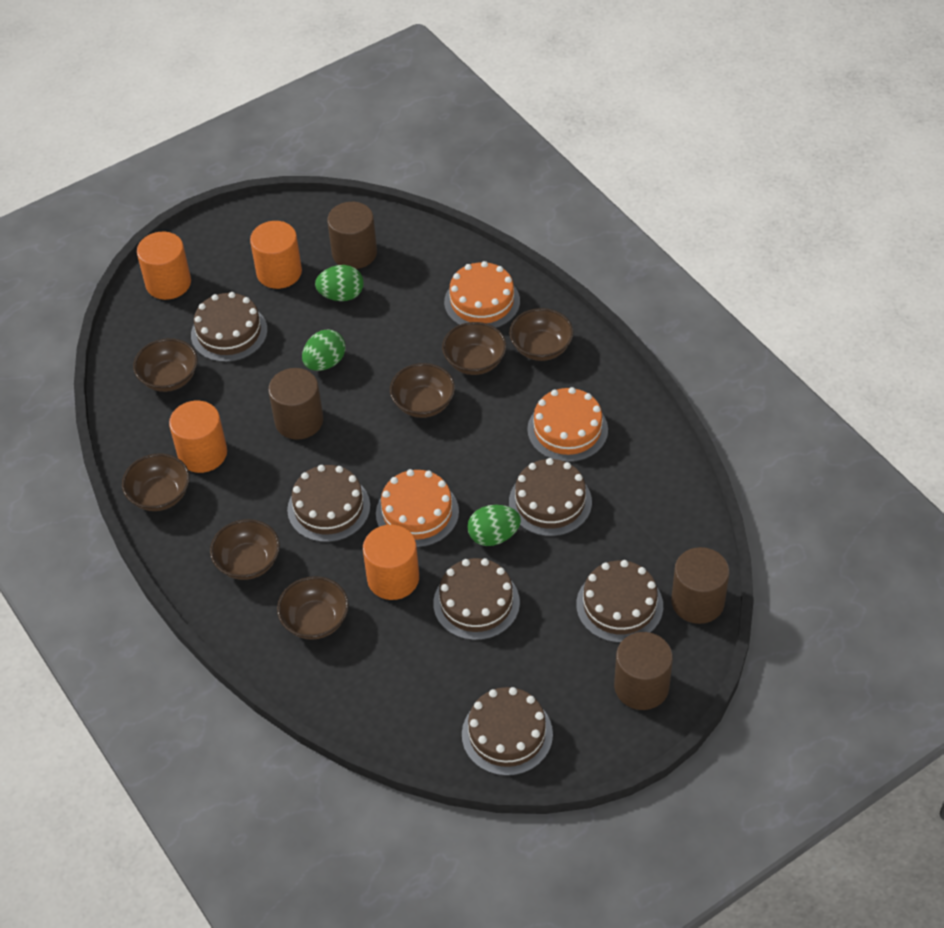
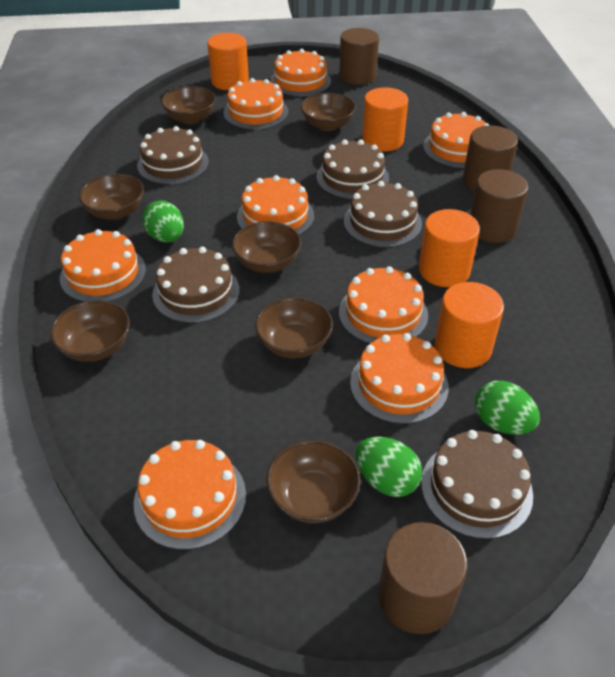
brown cake: [191,292,268,362] [287,465,370,542] [433,558,520,640] [462,687,553,776] [509,458,592,536] [576,560,663,643] = 6 -> [137,126,209,184] [152,247,239,323] [316,139,389,199] [344,181,422,247] [421,430,533,539] = 5
orange cake: [376,469,459,547] [444,261,520,328] [527,387,608,462] = 3 -> [60,229,146,302] [134,440,246,550] [224,78,288,130] [237,175,314,235] [270,49,331,96] [339,266,428,344] [350,333,448,424] [423,112,489,168] = 8

